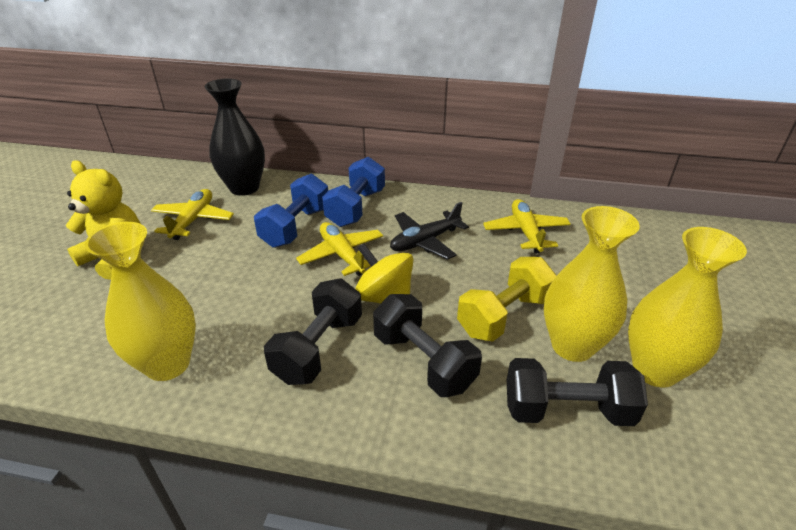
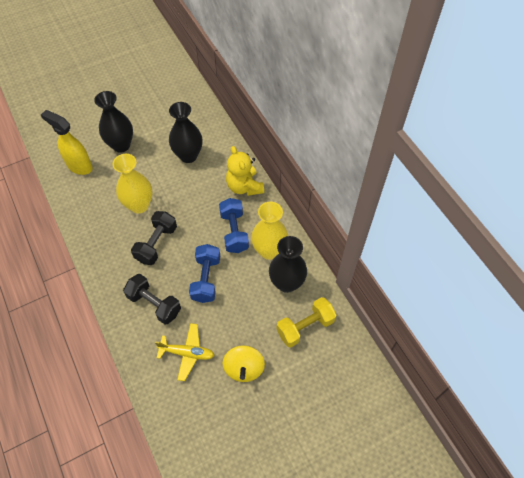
black dumbbell: [264,278,362,385] [373,294,482,397] [507,358,648,426] = 3 -> [123,274,181,325] [131,211,177,265] = 2
black plane: [390,202,469,260] = 1 -> none = 0
black vase: [205,78,265,196] = 1 -> [94,91,133,153] [169,102,202,163] [269,236,307,293] = 3
yellow plane: [151,189,234,240] [296,222,383,276] [483,199,571,253] = 3 -> [155,323,214,381] = 1
yellow spray bottle: none = 0 -> [41,110,93,175] = 1
yellow vase: [85,222,196,381] [544,206,640,362] [628,227,747,388] = 3 -> [113,154,153,213] [251,202,288,260] = 2

